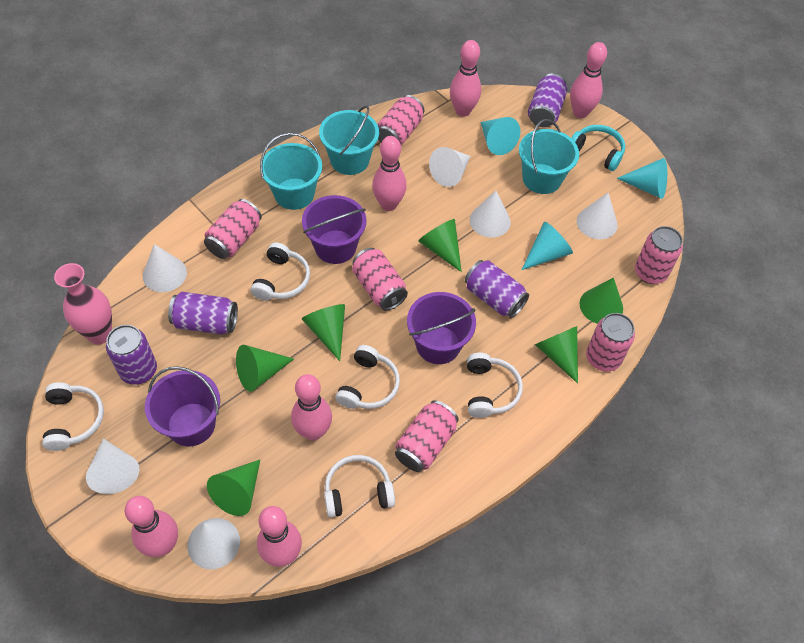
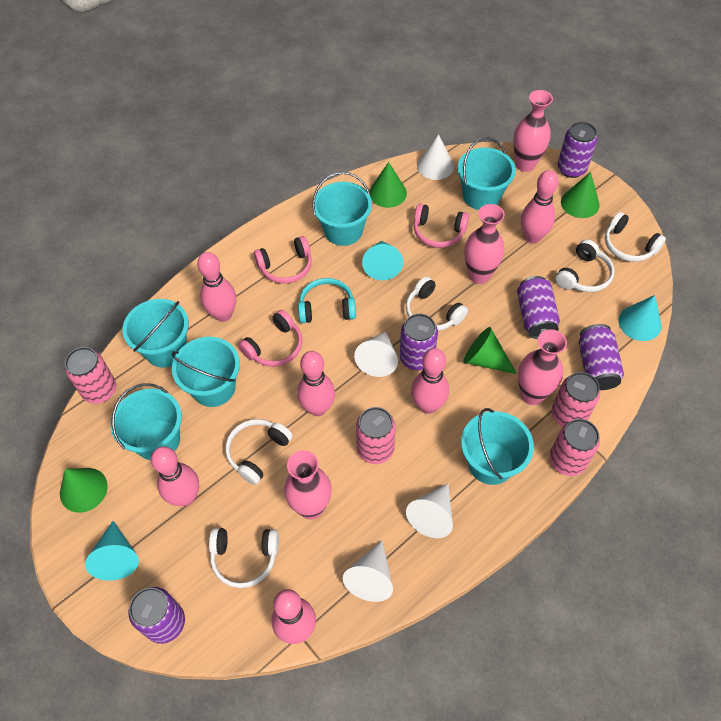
green cone: [207,460,260,516] [236,345,294,392] [302,304,345,361] [418,219,462,272] [535,326,578,384] [580,278,623,324] = 6 -> [60,468,108,513] [369,162,407,208] [464,327,517,374] [561,172,600,218] = 4
pink can: [204,199,262,259] [352,248,408,310] [377,95,424,146] [395,400,459,472] [586,313,635,372] [635,226,683,284] = 6 -> [65,347,116,404] [356,407,396,464] [550,419,600,476] [552,372,600,427] = 4
pink headphones: none = 0 -> [238,310,302,367] [254,236,312,284] [414,204,469,248] = 3
pink vase: [54,263,112,344] = 1 -> [284,450,331,520] [464,204,505,284] [513,90,553,172] [518,329,567,405] = 4
purple bucket: [145,366,220,446] [302,195,367,264] [407,292,476,364] = 3 -> none = 0
purple can: [106,325,157,385] [168,292,238,335] [465,260,529,318] [528,74,567,127] = 4 -> [129,587,185,644] [400,314,438,370] [517,276,560,339] [558,122,597,178] [579,324,624,390] = 5
turquoise bucket: [260,133,322,210] [319,106,379,175] [519,119,579,194] = 3 -> [111,383,182,460] [123,299,189,368] [172,337,240,407] [312,172,372,246] [457,137,516,210] [461,408,534,485] = 6
white cone: [86,438,140,494] [143,244,187,292] [187,518,240,570] [429,147,470,187] [470,190,511,238] [577,193,618,239] = 6 -> [343,540,393,602] [354,331,398,377] [406,483,453,538] [417,134,454,180] = 4

